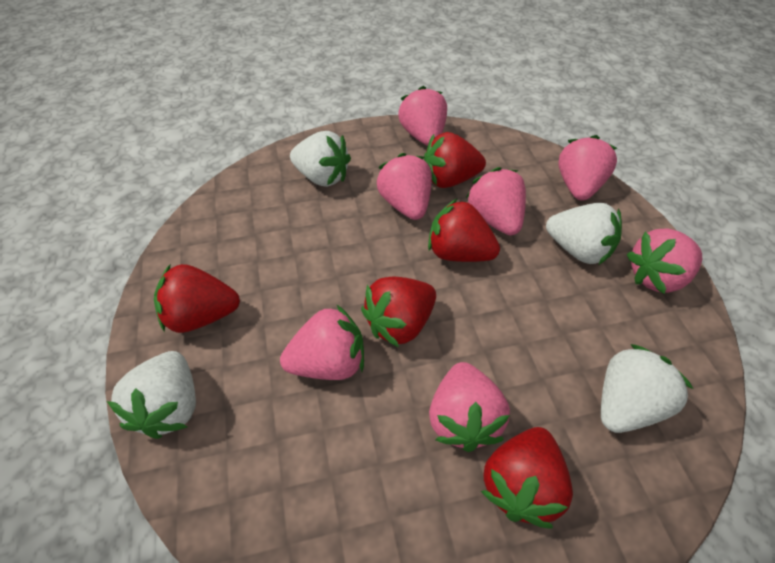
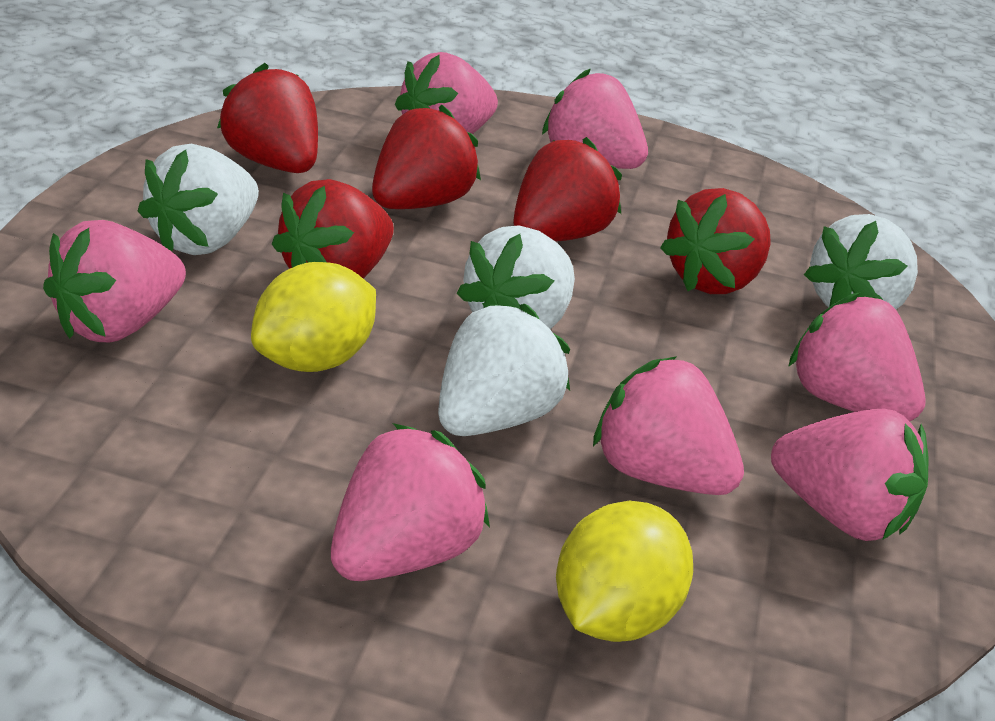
yellow lemon: none = 0 -> [251,262,376,372] [556,501,693,642] = 2

